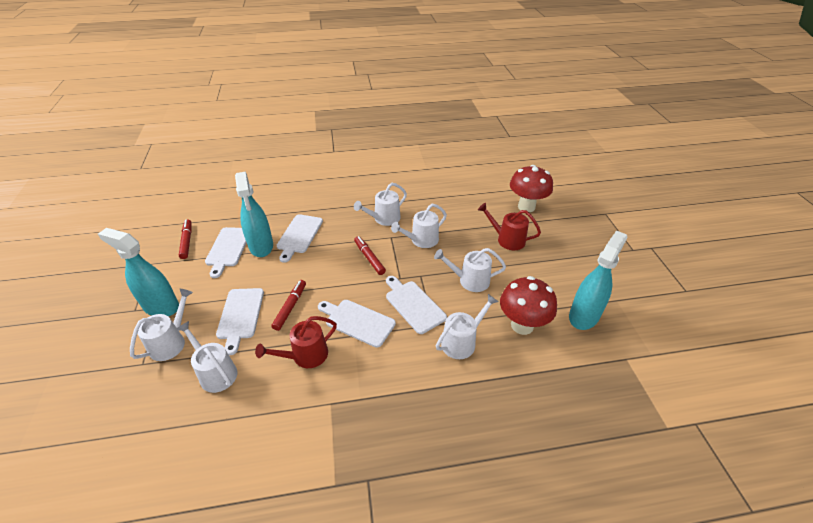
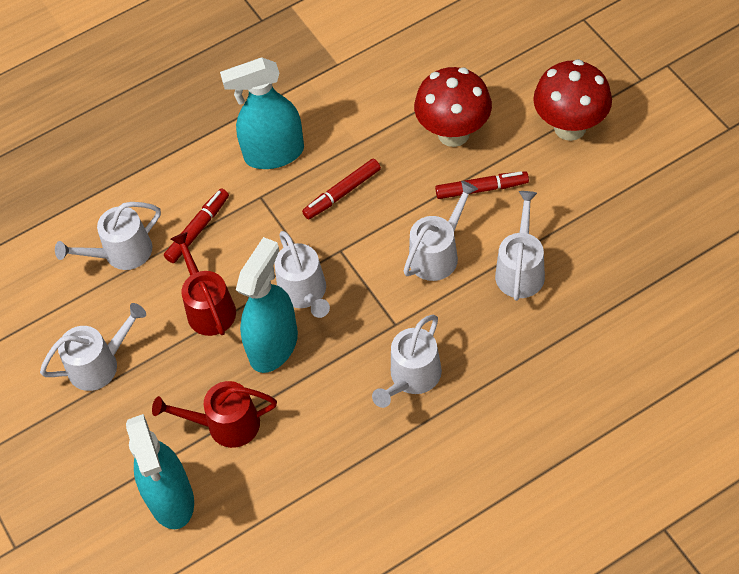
white cutting board: [205,227,247,278] [216,288,264,355] [277,214,323,263] [318,300,396,348] [386,276,447,334] = 5 -> none = 0

